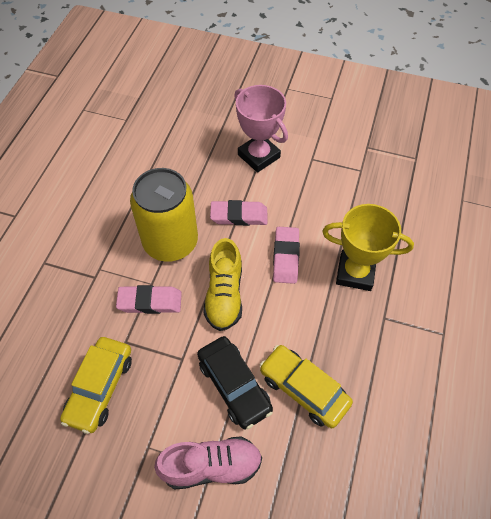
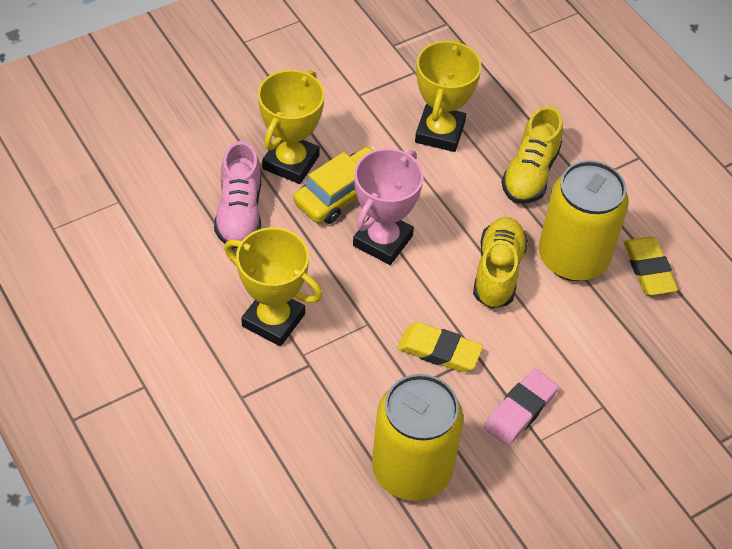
black car: [197,336,273,429] = 1 -> none = 0
pink eraser: [116,285,182,314] [210,200,267,226] [273,227,300,284] = 3 -> [484,369,559,446] = 1
yellow can: [130,168,198,262] = 1 -> [372,374,463,501] [539,160,629,281] = 2
yellow car: [60,337,132,434] [260,345,353,428] = 2 -> [294,147,375,224] = 1
yellow eraser: none = 0 -> [397,322,483,372] [624,237,678,295] = 2
yellow shoe: [203,238,242,331] = 1 -> [473,217,528,308] [502,106,563,204] = 2
yellow trophy: [322,204,414,291] = 1 -> [224,227,322,346] [258,70,325,184] [415,39,482,152] = 3

